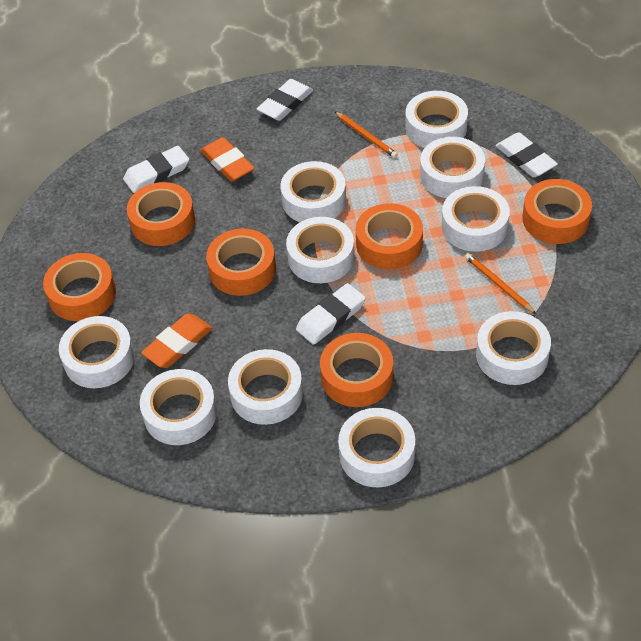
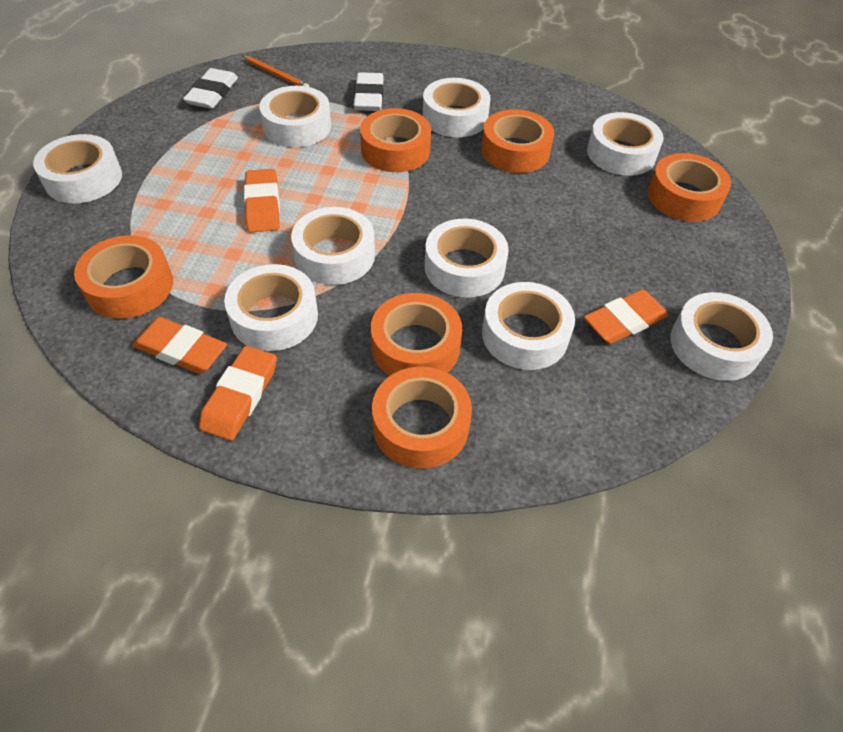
orange eraser: [141,313,213,368] [200,137,255,182] = 2 -> [132,317,227,374] [199,346,277,441] [244,169,280,232] [584,289,669,344] = 4
orange pencil: [334,111,398,158] [465,253,536,314] = 2 -> [242,56,310,87] = 1
white eraser: [123,146,189,193] [257,79,313,121] [296,283,365,345] [495,132,558,177] = 4 -> [183,68,238,109] [354,72,384,111] = 2
white tape: [59,316,135,388] [140,369,217,445] [228,349,303,425] [280,161,346,222] [286,217,355,283] [338,408,415,487] [405,91,468,148] [420,137,485,198] [442,186,510,252] [476,311,551,385] = 10 -> [33,134,122,203] [224,264,318,351] [259,86,331,147] [291,207,375,285] [423,78,491,137] [425,219,509,298] [482,282,575,370] [587,112,663,176] [671,292,773,381] = 9

